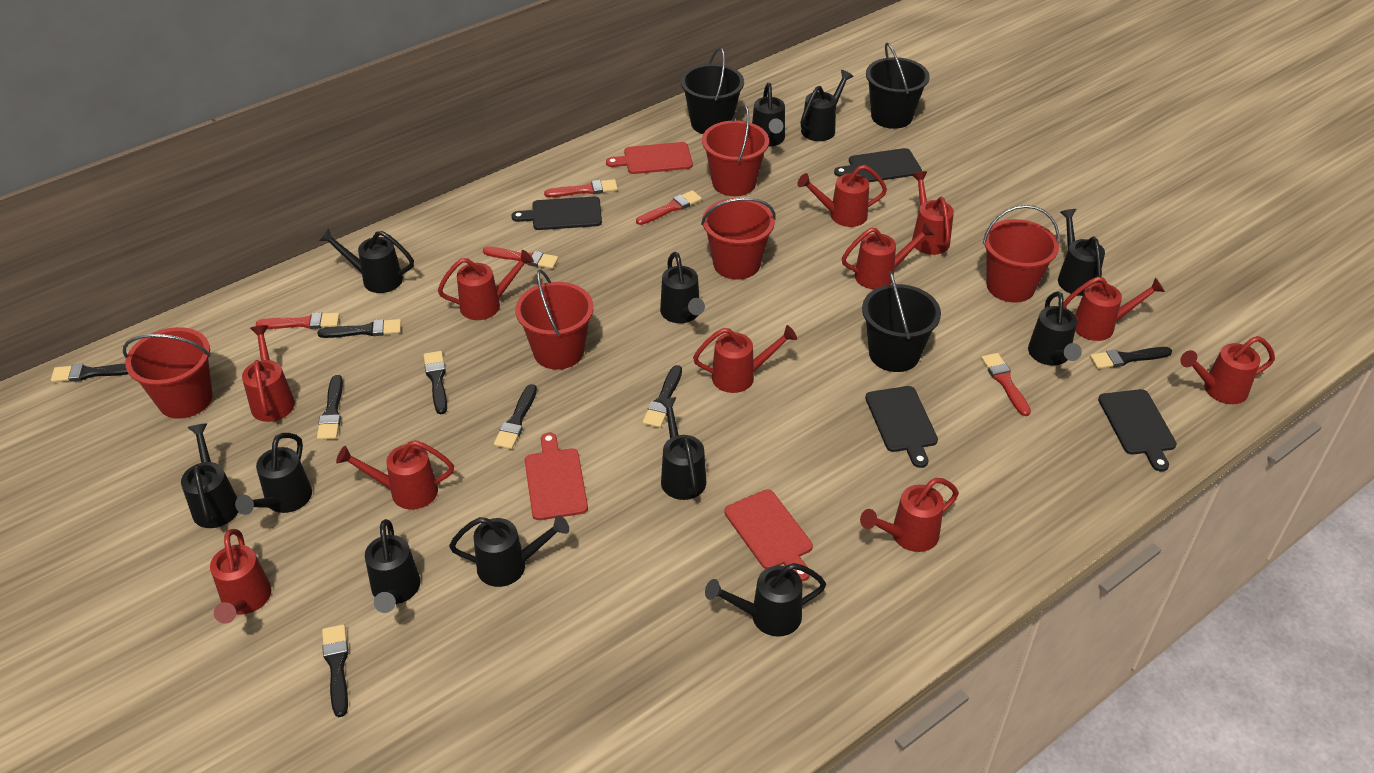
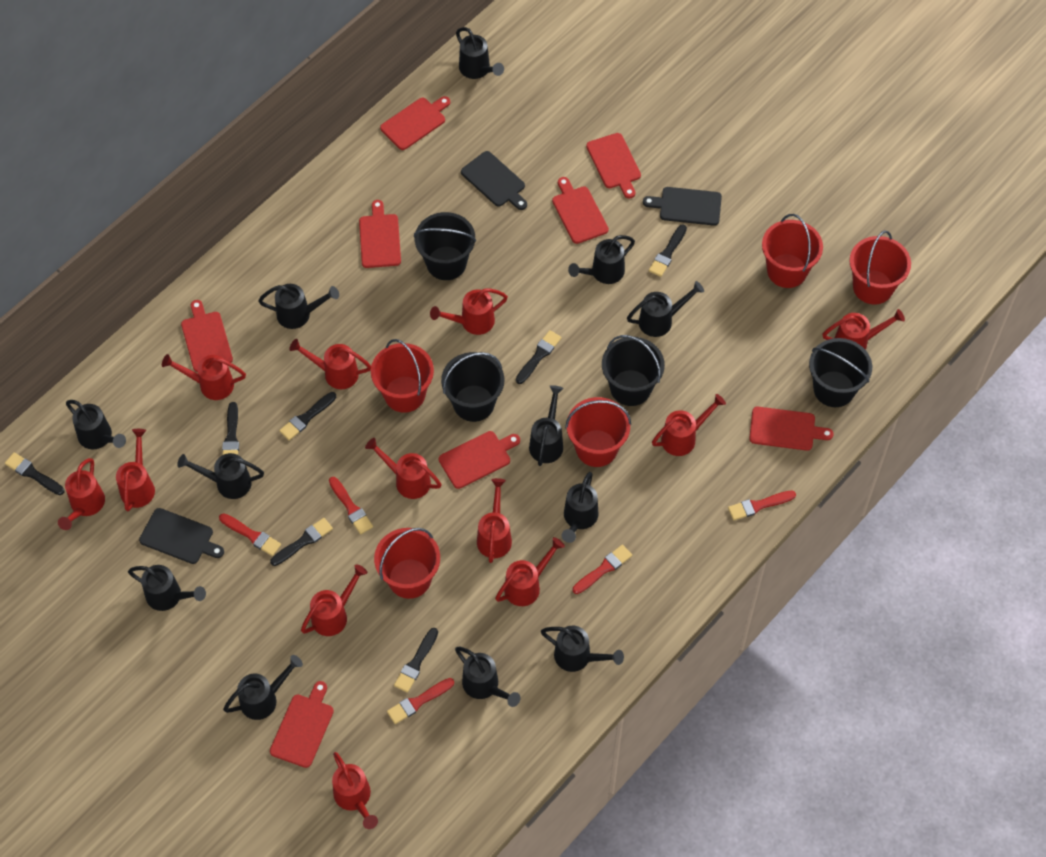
black brush: [51,364,128,382] [317,319,401,338] [317,375,343,440] [322,624,348,717] [424,351,447,414] [494,384,537,449] [643,365,682,428] [1090,347,1172,369] = 8 -> [5,452,64,495] [222,402,239,455] [270,518,333,566] [279,392,336,440] [394,628,438,693] [516,330,561,384] [649,224,687,277] = 7
black bucket: [681,47,744,134] [862,271,941,372] [866,42,930,129] = 3 -> [414,212,476,280] [441,352,504,422] [602,335,665,406] [809,338,872,407] = 4
black cutting board: [511,197,602,230] [834,148,922,182] [865,386,938,468] [1098,389,1177,472] = 4 -> [139,508,224,564] [461,151,527,210] [643,187,722,226] = 3
red cutting board: [525,433,588,520] [606,142,693,174] [724,489,813,581] = 3 -> [181,300,233,372] [270,681,334,768] [359,200,401,268] [380,96,450,150] [439,431,520,489] [552,177,609,244] [586,133,641,199] [749,407,834,451] = 8
red watering can: [210,529,271,624] [242,325,295,422] [336,440,454,510] [438,250,534,320] [693,325,797,393] [797,165,887,227] [842,222,935,289] [860,478,959,552] [912,171,954,255] [1063,277,1165,341] [1180,336,1275,404] = 11 -> [58,458,105,530] [116,429,155,511] [162,354,246,400] [289,339,371,389] [301,565,367,636] [332,752,378,829] [365,438,442,499] [430,288,508,335] [477,478,512,563] [495,537,565,606] [652,394,726,456] [822,309,905,350] = 12

